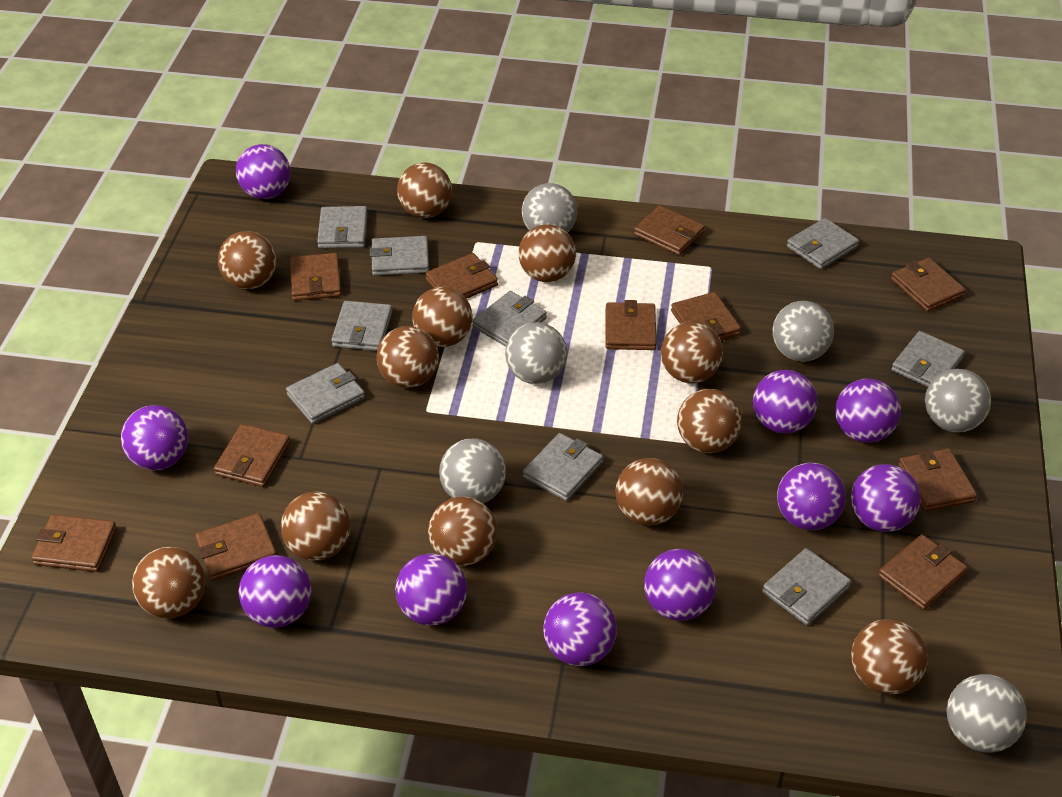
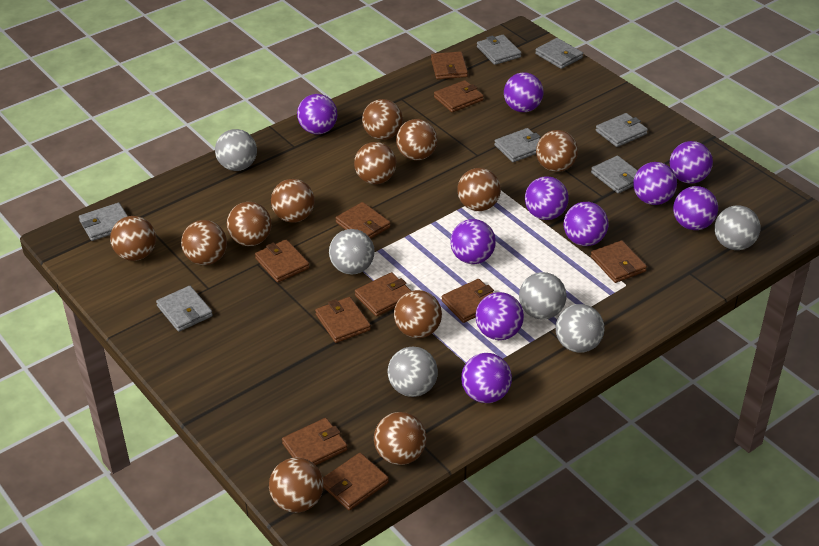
brown wallet: [31,515,117,572] [195,513,277,581] [214,424,290,487] [290,253,341,301] [425,253,498,299] [606,300,657,350] [634,205,705,256] [671,292,741,340] [878,534,967,610] [891,258,966,312] [898,448,977,512] = 11 -> [255,239,310,282] [282,418,348,465] [315,297,371,343] [323,453,389,510] [335,202,390,239] [355,272,411,317] [431,51,468,79] [434,80,484,112] [442,279,494,323] [591,240,647,283] = 10
grey wallet: [286,363,365,424] [317,206,368,248] [331,301,392,351] [370,236,429,276] [472,291,547,347] [523,433,603,501] [762,548,851,625] [787,218,859,269] [891,331,965,387] = 9 -> [79,203,128,241] [156,286,213,332] [477,35,522,65] [494,128,541,162] [535,38,583,69] [591,156,638,193] [596,113,648,147] = 7

